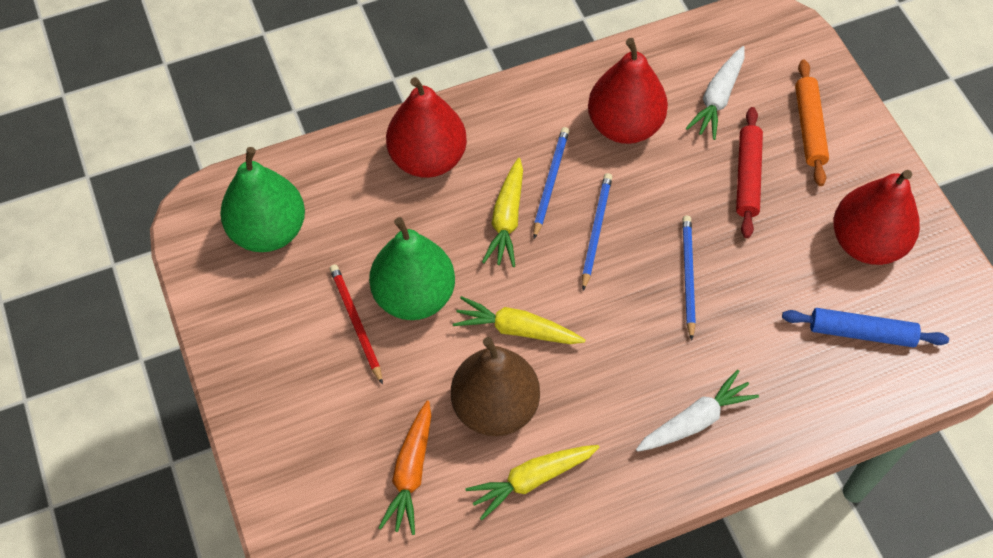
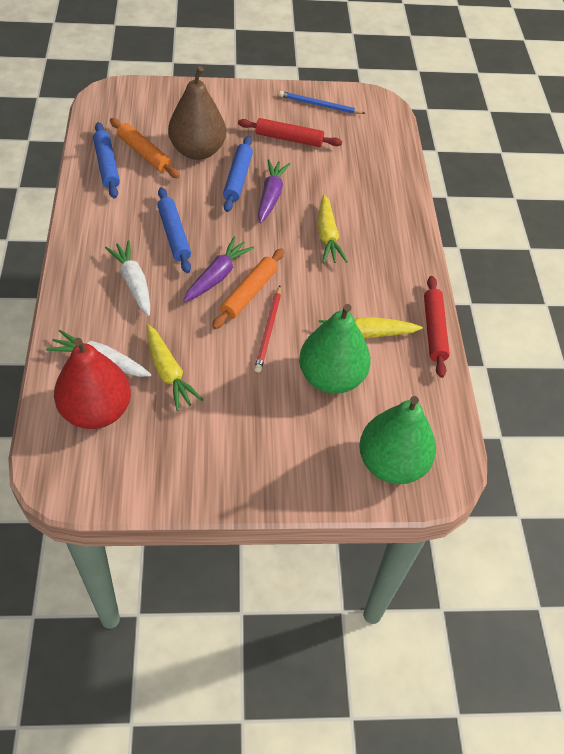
blue pencil: [533,127,569,239] [582,173,612,291] [682,216,696,340] = 3 -> [279,91,366,114] = 1
blue rolling pin: [782,308,949,347] = 1 -> [93,122,120,199] [157,187,191,273] [223,136,253,212] = 3
orange carrot: [378,401,431,535] = 1 -> none = 0
orange rolling pin: [795,60,829,186] = 1 -> [110,118,180,179] [212,248,284,329] = 2
purple carrot: none = 0 -> [183,237,254,302] [258,159,290,223] = 2
red pear: [386,77,467,178] [588,38,668,144] [833,170,920,265] = 3 -> [54,337,131,429] = 1
red rolling pin: [736,107,763,238] = 1 -> [238,118,342,147] [424,276,450,378] = 2

